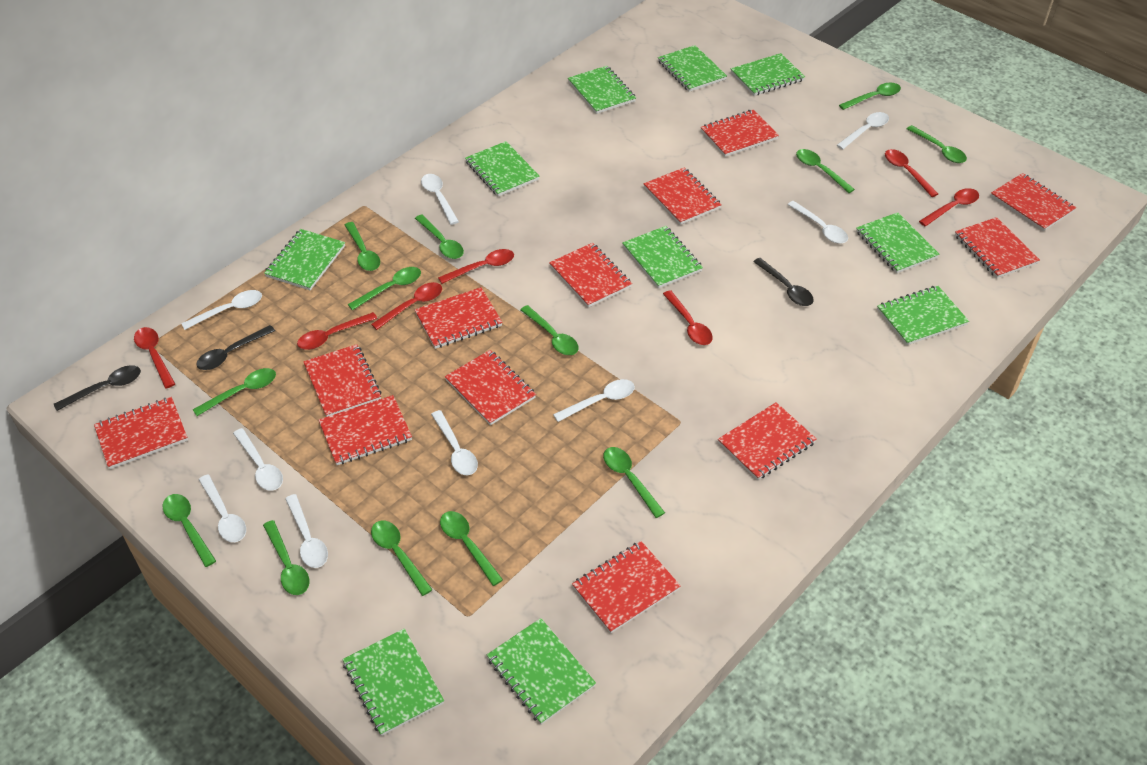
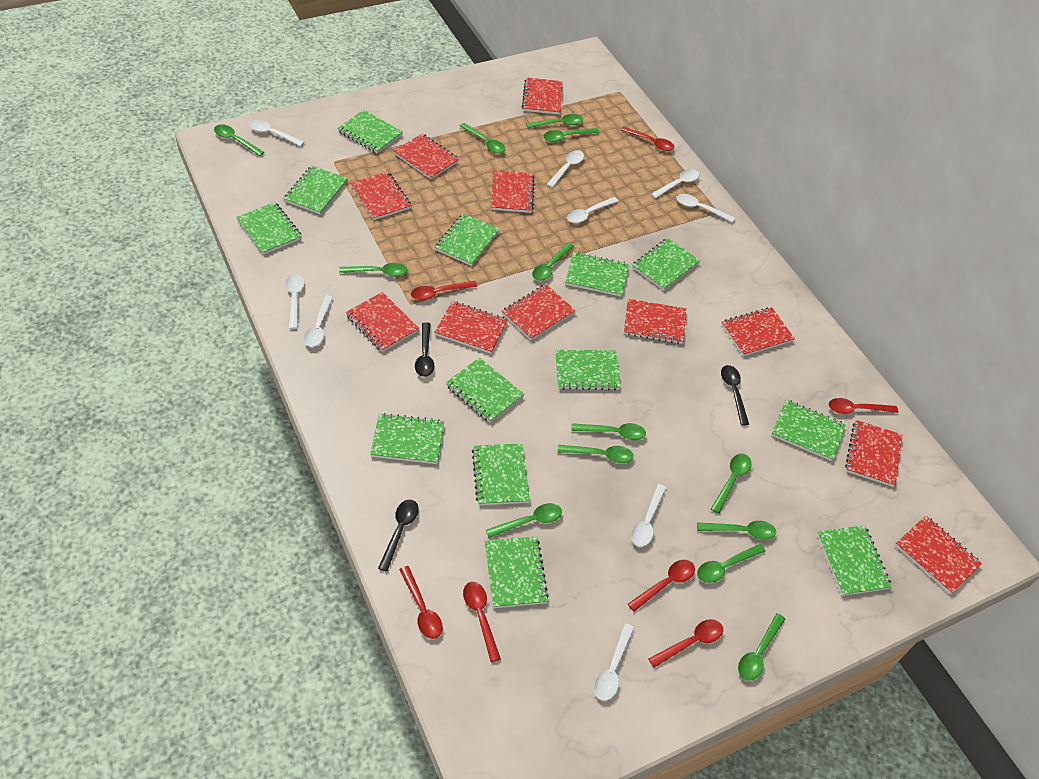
green notebook: [264,229,345,290] [343,629,444,736] [465,141,540,196] [487,618,596,725] [568,66,636,114] [622,226,703,288] [658,45,727,92] [731,53,805,96] [856,212,939,273] [877,286,969,345] = 10 -> [236,202,302,255] [283,166,348,215] [337,110,403,153] [370,413,444,464] [435,213,500,266] [446,357,524,423] [472,443,530,505] [485,536,549,608] [555,350,621,390] [565,252,629,296] [632,238,700,290] [771,400,846,461] [817,525,892,596] = 13
red notebook: [94,397,188,469] [303,344,382,417] [319,395,412,465] [415,287,503,349] [445,350,536,425] [549,243,632,308] [572,541,681,633] [644,167,722,225] [700,110,779,157] [718,402,817,480] [955,217,1040,278] [990,173,1076,231] = 12 -> [346,292,419,352] [351,172,412,220] [394,134,459,179] [435,301,508,354] [491,170,535,213] [502,284,576,340] [522,77,563,115] [624,299,686,344] [721,307,795,356] [845,420,903,487] [895,516,982,594] = 11

